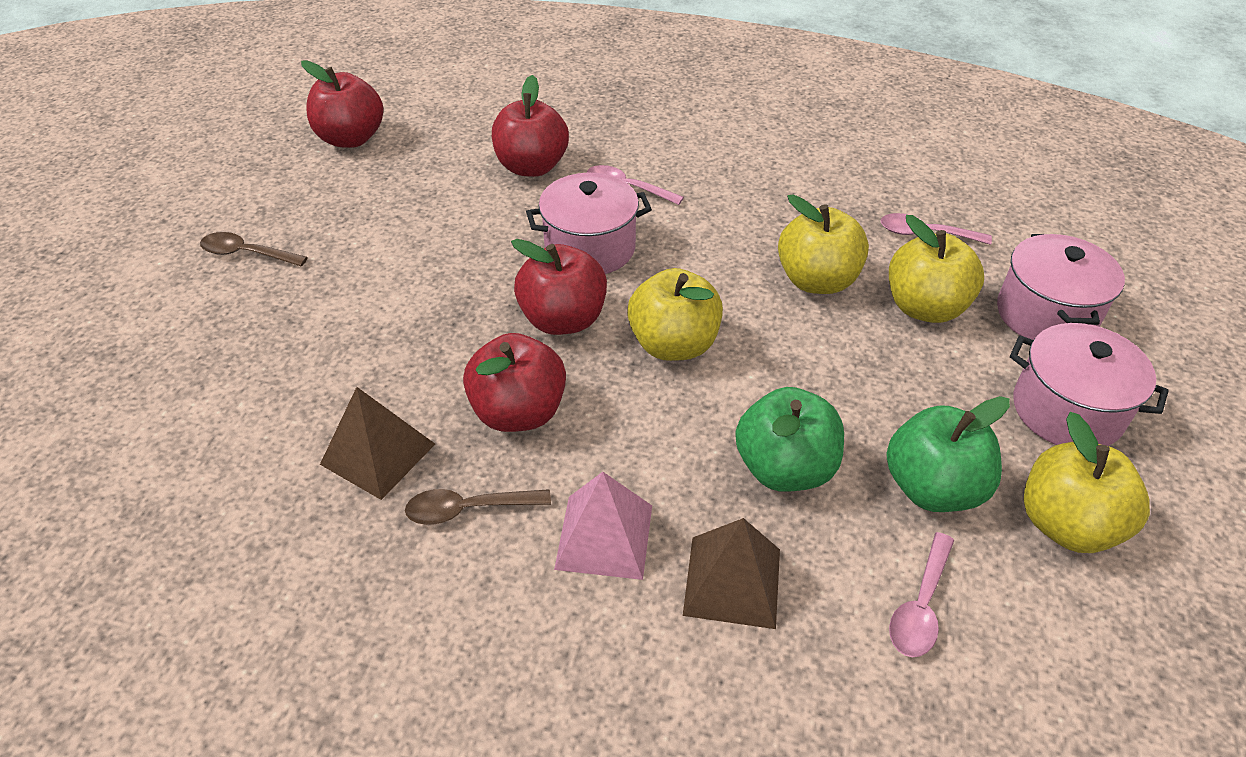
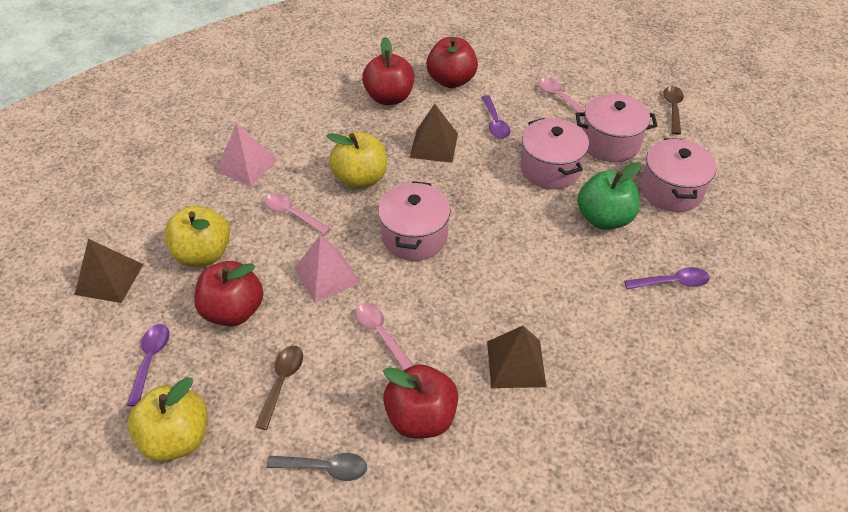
brown pyramid: [320,387,435,500] [683,518,780,629] = 2 -> [75,239,143,303] [410,104,458,163] [487,326,547,388] = 3
green apple: [735,387,844,492] [886,396,1010,512] = 2 -> [577,162,641,230] = 1
grey spoon: none = 0 -> [266,453,367,481] = 1
pink pot: [526,173,652,274] [997,234,1125,340] [1010,323,1169,446] = 3 -> [378,181,451,261] [520,118,589,189] [576,94,658,162] [640,138,717,212] = 4
pink pyramid: [554,472,652,580] = 1 -> [216,123,278,186] [294,235,360,303] = 2
purple spoon: none = 0 -> [127,324,169,407] [481,95,510,139] [624,267,710,289] = 3
yellow apple: [627,268,723,361] [778,194,869,294] [889,215,984,323] [1024,412,1150,553] = 4 -> [128,377,207,462] [164,205,230,267] [326,132,387,189] = 3

